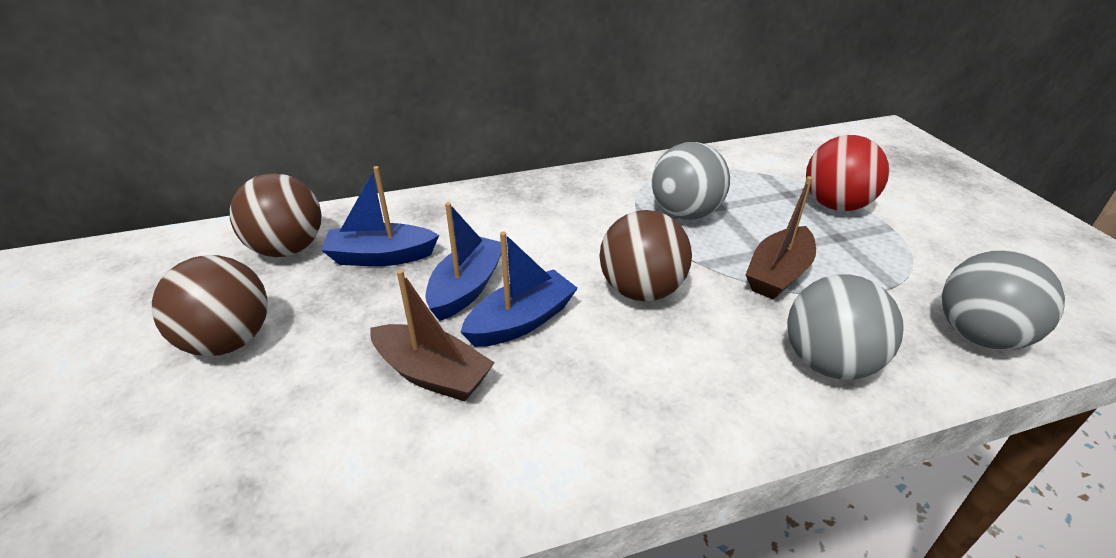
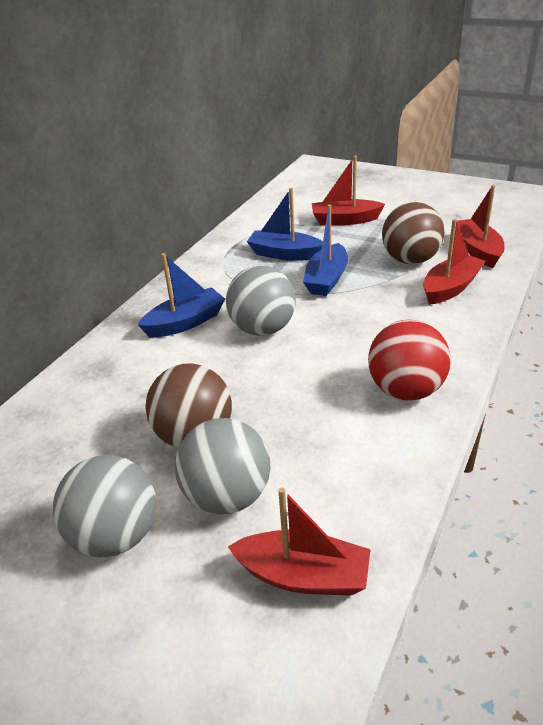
brown ball: [152,255,268,356] [230,173,322,257] [600,210,692,301] = 3 -> [145,364,232,448] [382,202,445,264] = 2
brown boat: [370,269,495,402] [745,176,816,300] = 2 -> none = 0
red boat: none = 0 -> [228,487,371,596] [312,156,385,225] [423,219,486,305] [456,185,504,268] = 4

